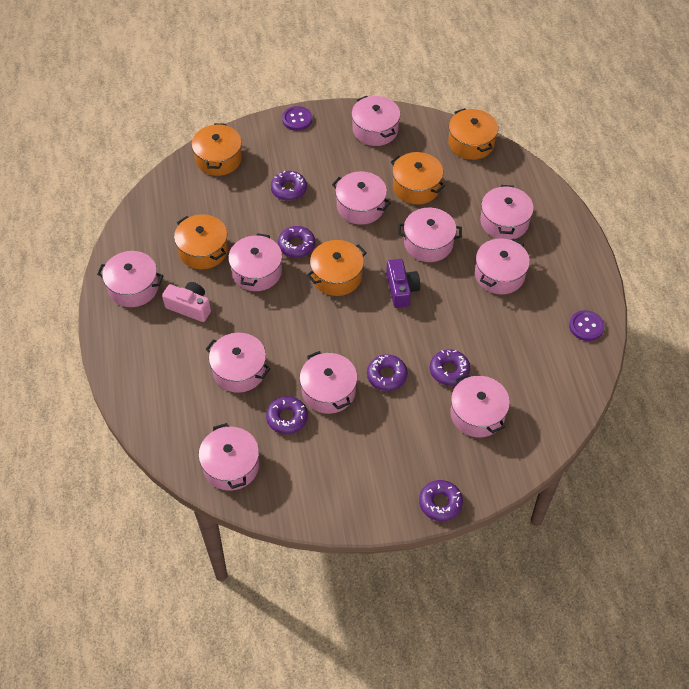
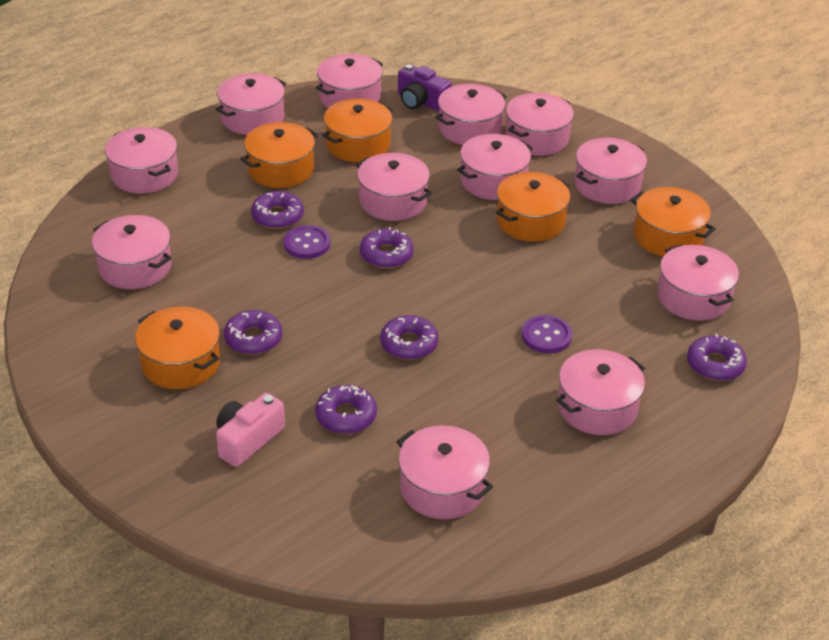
pink pot: [97,251,164,307] [199,423,259,491] [205,333,271,393] [228,233,282,291] [300,351,357,414] [332,171,391,225] [351,96,400,146] [398,208,462,262] [450,374,510,437] [475,238,530,294] [480,185,534,240] = 11 -> [92,215,172,289] [105,127,178,194] [216,73,286,135] [316,54,383,108] [356,153,432,221] [397,425,493,519] [435,84,507,145] [457,134,533,200] [506,93,574,156] [556,349,645,435] [575,138,647,204] [657,244,739,321] = 12

